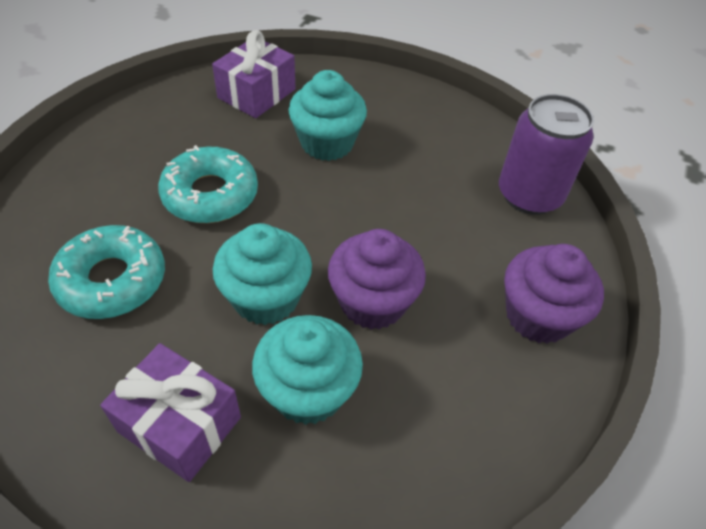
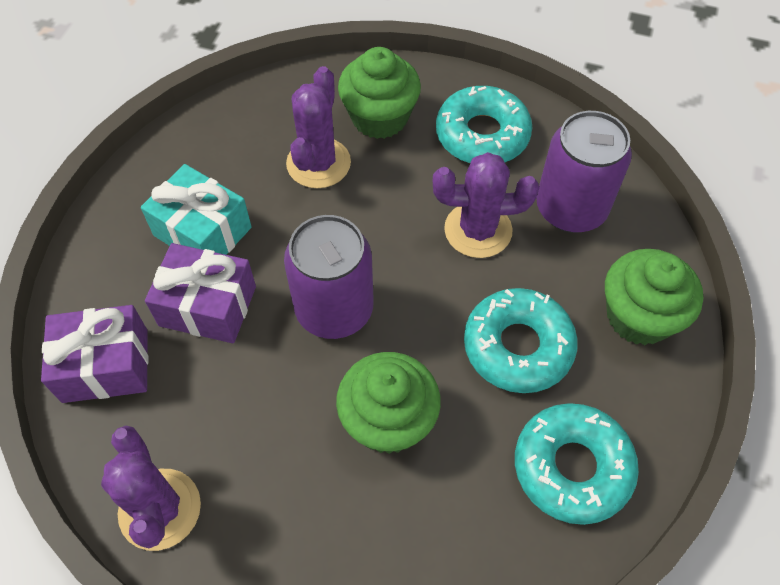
green cupcake: none = 0 -> [336,352,441,454] [338,47,421,139] [605,249,703,345] = 3
purple cactus: none = 0 -> [101,425,201,551] [286,66,351,188] [433,152,539,258] = 3
purple can: [499,94,594,215] = 1 -> [284,215,374,339] [536,111,632,233] = 2
purple cupcake: [328,229,426,330] [504,244,604,344] = 2 -> none = 0
turquoise cupcake: [213,223,312,325] [252,315,363,425] [289,70,367,161] = 3 -> none = 0
turquoise donut: [48,225,165,319] [158,145,258,223] = 2 -> [436,86,532,163] [464,288,578,393] [515,403,639,525] = 3
turquoise gift: none = 0 -> [141,164,252,255] = 1

